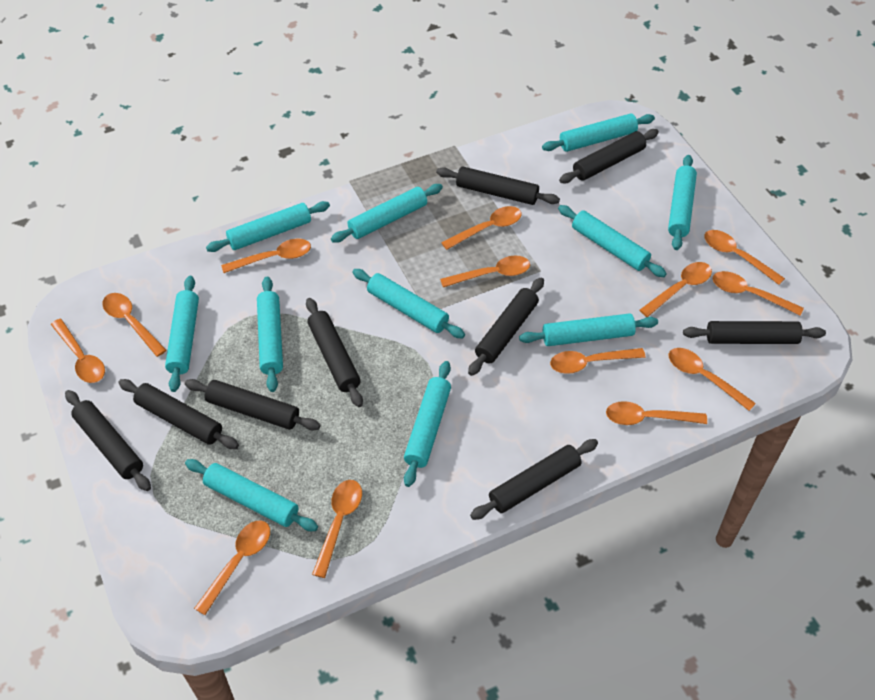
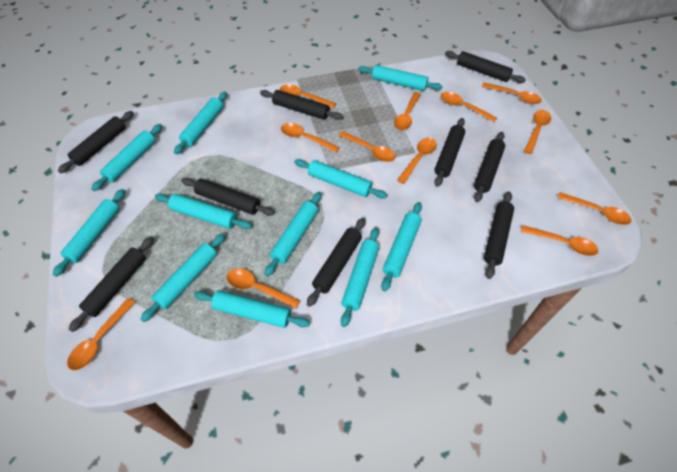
orange spoon: [51,319,105,383] [102,293,166,357] [194,520,270,615] [221,239,311,273] [312,480,362,578] [440,256,530,287] [441,206,522,250] [550,348,646,374] [606,401,707,425] [640,262,712,317] [669,348,756,411] [704,230,785,285] [713,271,804,316] = 13 -> [67,298,136,370] [227,268,300,309] [280,84,336,108] [281,123,340,152] [338,131,395,162] [394,92,421,130] [397,138,437,184] [441,92,497,122] [482,82,542,104] [521,225,598,256] [524,110,551,154] [557,192,632,225] = 12

